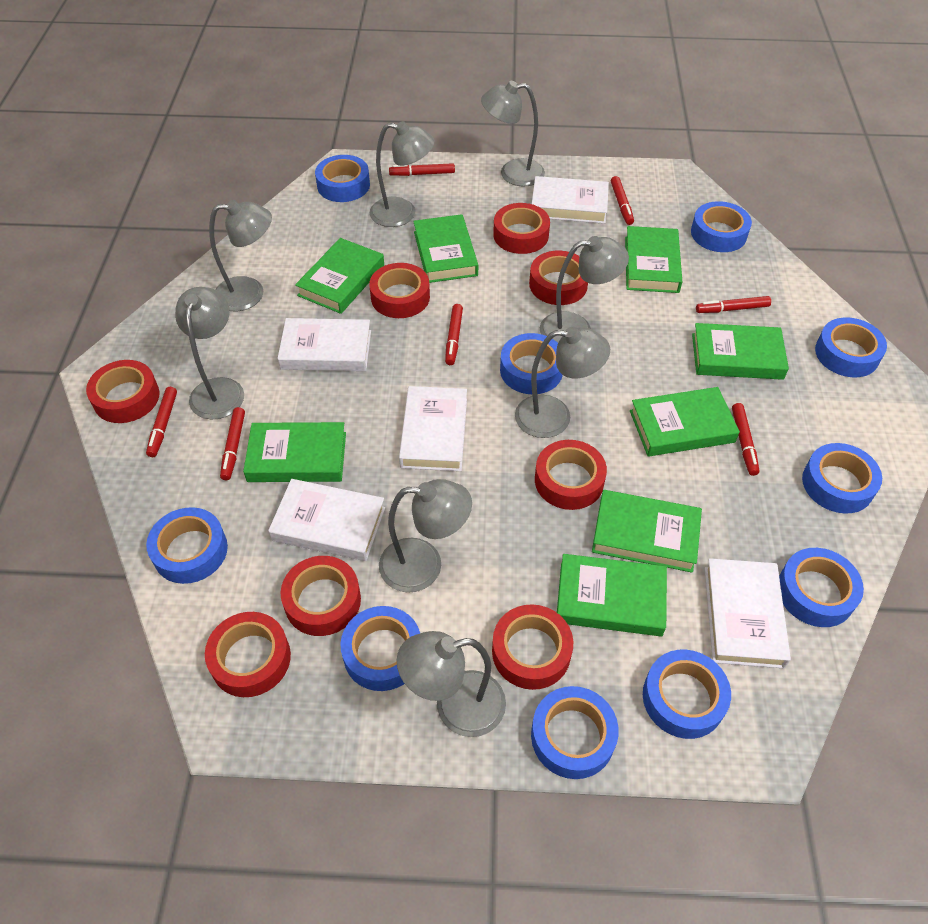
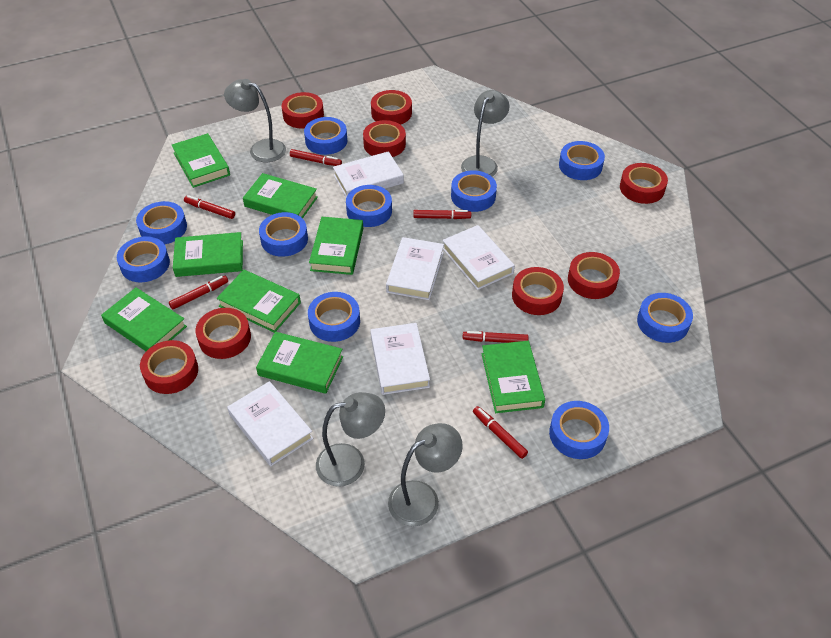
grey lamp: [175,287,244,420] [209,200,272,311] [370,121,435,227] [379,479,472,593] [397,631,506,737] [481,81,545,187] [515,327,610,438] [540,236,629,343] = 8 -> [224,79,286,162] [316,392,385,487] [388,423,463,526] [461,90,509,177] = 4
red marker: [146,387,177,457] [220,407,245,480] [389,163,455,176] [445,304,463,365] [611,176,634,225] [696,296,771,313] [732,403,759,476] = 7 -> [169,276,228,310] [184,195,235,219] [290,149,342,166] [413,210,471,219] [463,331,529,343] [473,406,528,459] = 6

